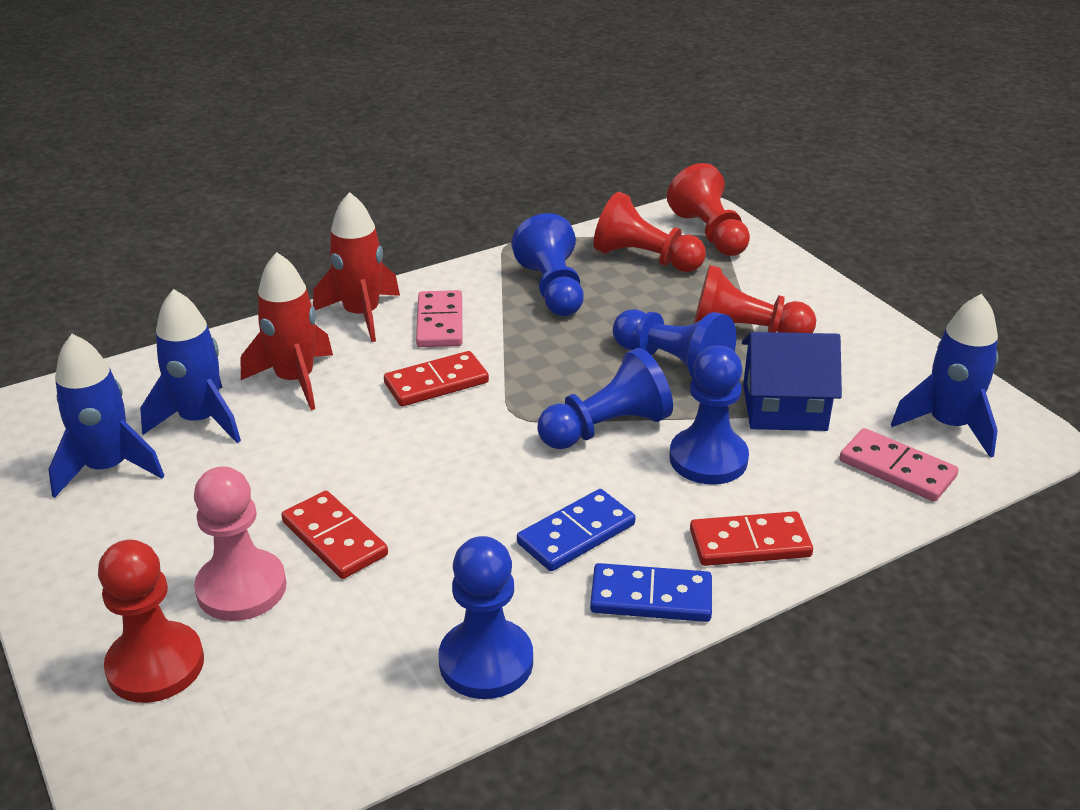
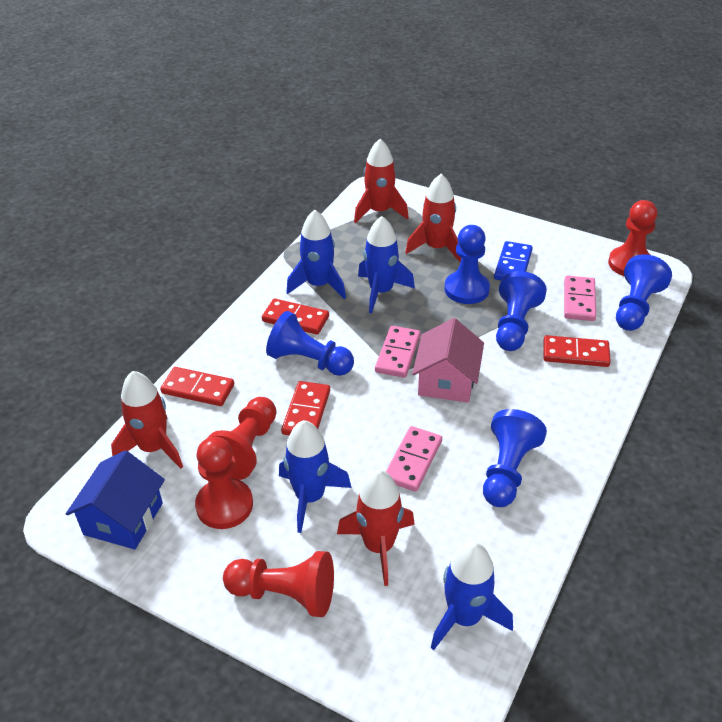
blue domino: [517,489,635,571] [590,563,712,622] = 2 -> [494,241,533,280] = 1
blue rocket: [48,334,164,498] [140,289,241,443] [891,294,998,458] = 3 -> [279,420,352,533] [286,210,346,299] [358,216,415,313] [431,542,513,650] = 4
pink domino: [416,290,462,347] [839,428,959,502] = 2 -> [375,326,421,378] [386,426,442,492] [564,276,596,321] = 3
pink house: none = 0 -> [412,318,484,403] = 1
pink pawn: [194,466,287,621] = 1 -> none = 0
red domino: [281,491,388,579] [384,351,489,406] [690,511,813,566] = 3 -> [160,367,234,406] [262,299,329,335] [281,381,330,435] [543,335,611,367] = 4
red rocket: [240,252,333,410] [313,192,400,342] = 2 -> [111,371,183,469] [337,470,415,586] [354,139,409,223] [405,174,461,262] = 4

